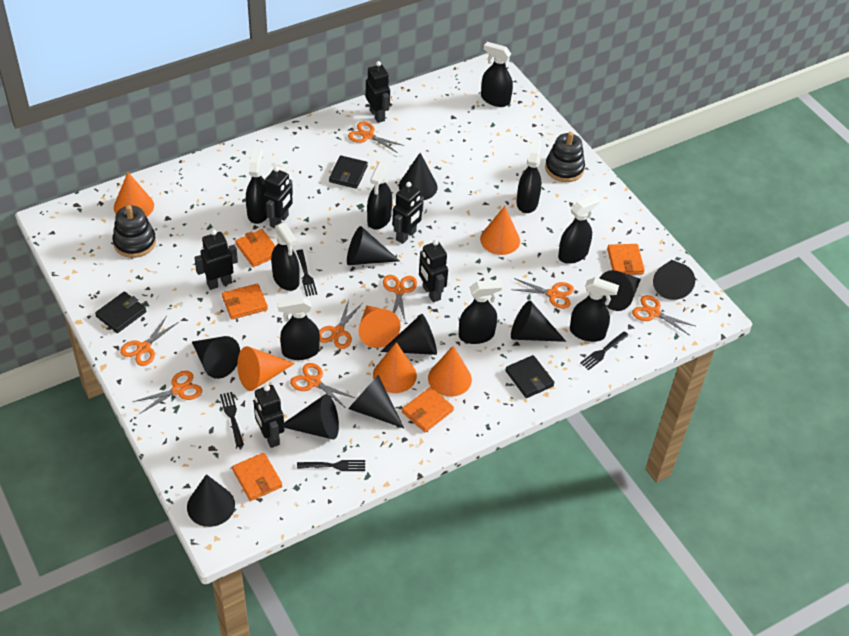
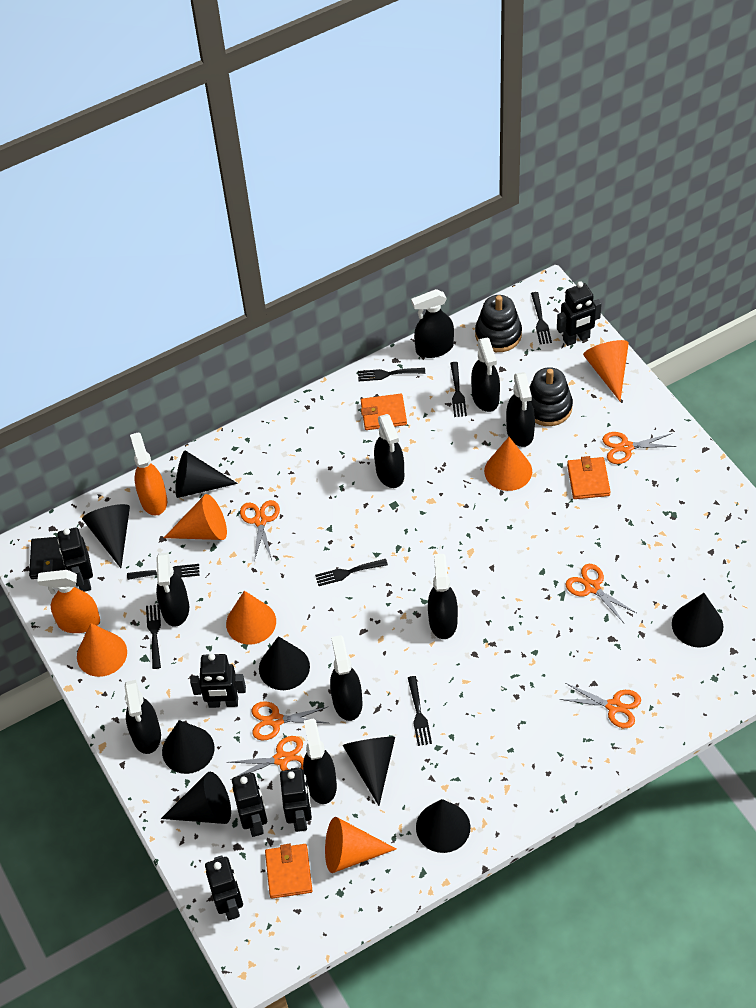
black cone: [187,474,235,527] [192,336,240,379] [284,394,339,440] [347,226,400,265] [348,375,404,428] [380,314,437,355] [399,153,437,200] [511,300,566,342] [599,270,641,311] [653,260,695,300] = 10 -> [82,504,130,568] [161,772,231,824] [162,720,215,774] [175,451,238,498] [259,636,310,690] [343,737,395,806] [416,799,470,853] [672,593,723,647] = 8
black fork: [220,392,244,447] [296,249,317,296] [297,460,365,471] [580,331,629,370] = 4 -> [127,564,200,580] [146,604,161,669] [315,559,388,586] [358,368,425,381] [408,676,432,746] [450,362,467,417] [531,292,552,344] = 7
black wallet: [95,292,146,333] [329,155,368,189] [505,355,554,398] = 3 -> [29,537,66,579] = 1
orange scissors: [120,317,179,366] [132,371,202,414] [290,363,355,408] [319,299,363,349] [348,122,405,153] [383,275,417,323] [511,278,574,309] [632,295,695,335] = 8 -> [227,736,304,780] [240,500,280,562] [252,701,328,741] [560,683,641,728] [565,564,636,623] [602,432,676,464] = 6
orange spray bottle: none = 0 -> [37,570,100,633] [130,432,167,516] = 2
orange wallet: [222,283,268,319] [232,453,282,501] [235,229,275,267] [402,387,454,432] [607,244,645,275] = 5 -> [265,844,313,899] [361,394,407,430] [567,456,611,499] = 3

